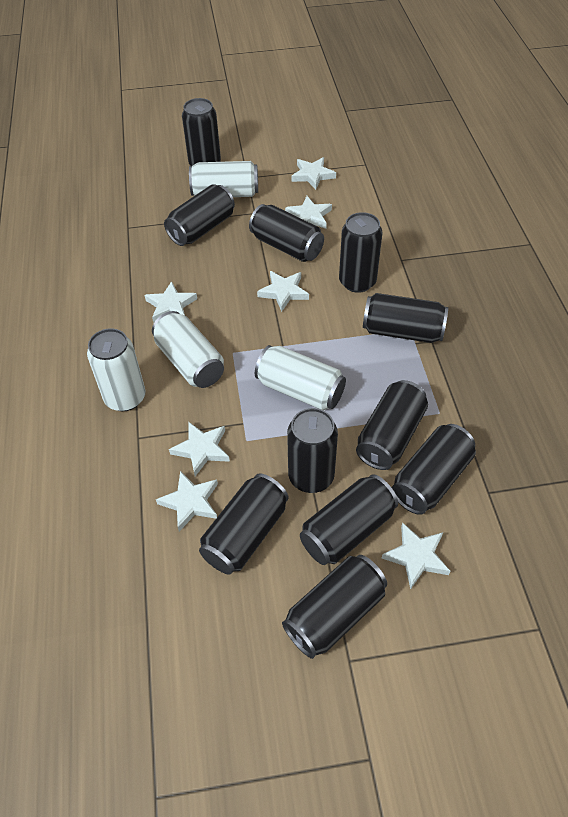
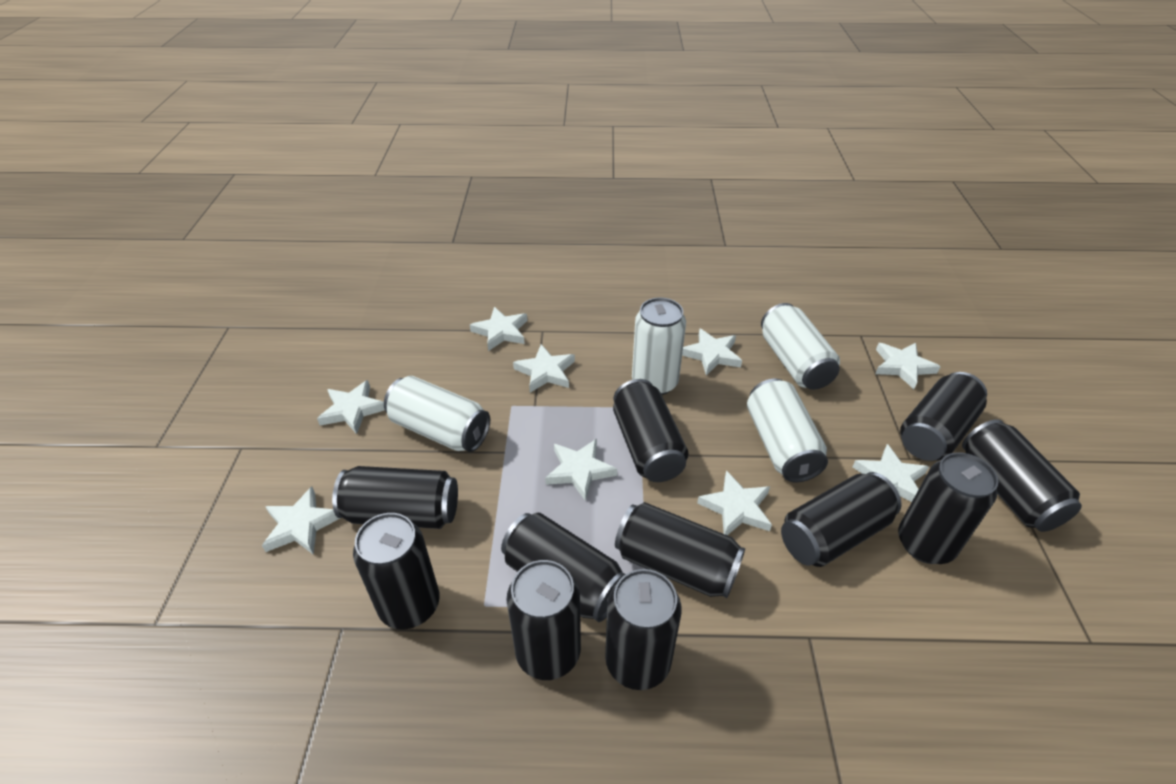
white star: [145,281,197,323] [156,471,218,531] [169,422,230,476] [257,271,309,312] [285,196,332,229] [291,157,336,190] [382,522,450,589] = 7 -> [262,487,340,555] [317,380,385,434] [470,307,527,351] [513,344,575,393] [545,439,617,501] [682,329,742,375] [697,471,772,535] [853,444,929,502] [875,343,941,389] = 9

